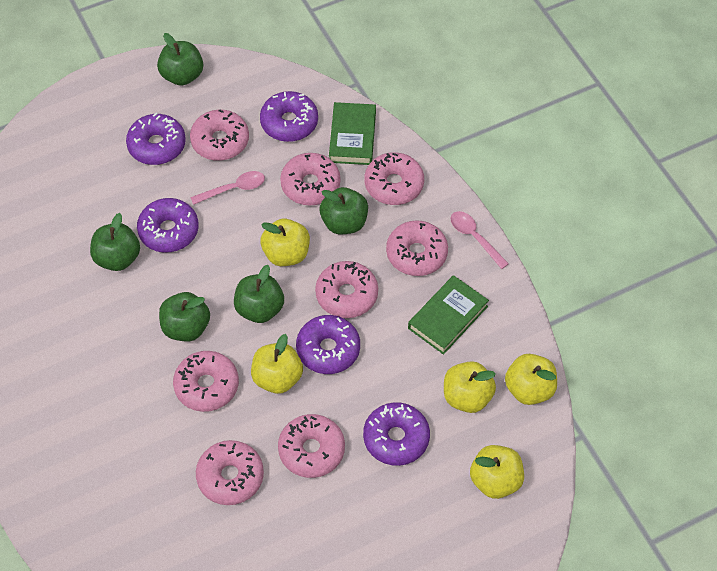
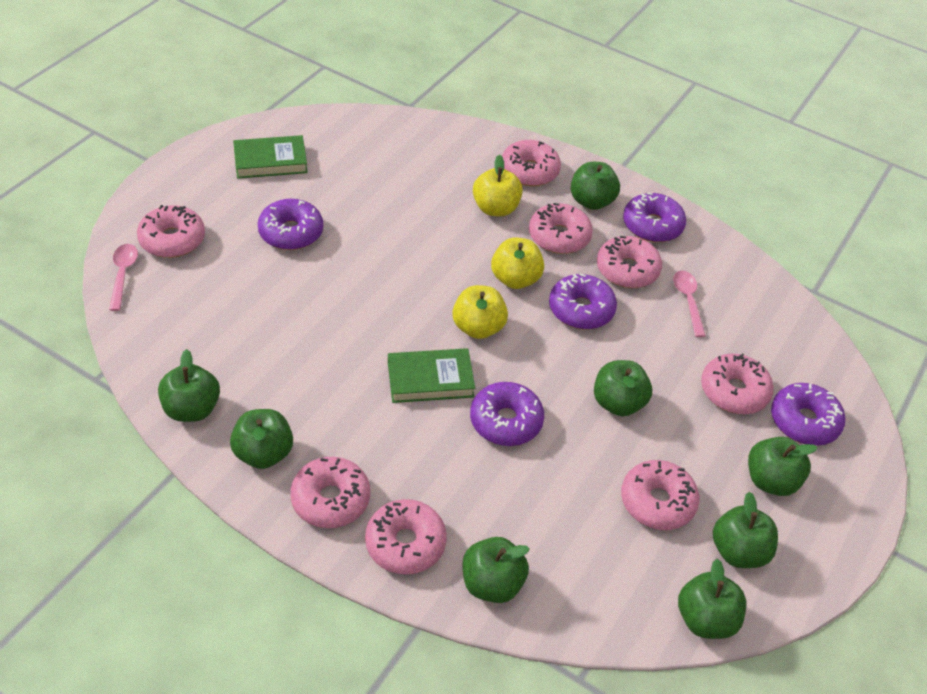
green apple: [90,213,140,271] [157,33,203,86] [159,292,210,341] [234,265,284,323] [320,187,368,234] = 5 -> [158,349,220,422] [230,409,293,469] [463,537,530,603] [571,162,620,210] [594,360,652,416] [678,559,746,639] [713,492,778,568] [748,437,818,496] = 8
yellow apple: [251,334,303,394] [260,219,310,266] [444,361,496,413] [470,445,524,499] [505,354,557,405] = 5 -> [452,285,508,339] [473,154,523,216] [491,238,544,289] = 3

